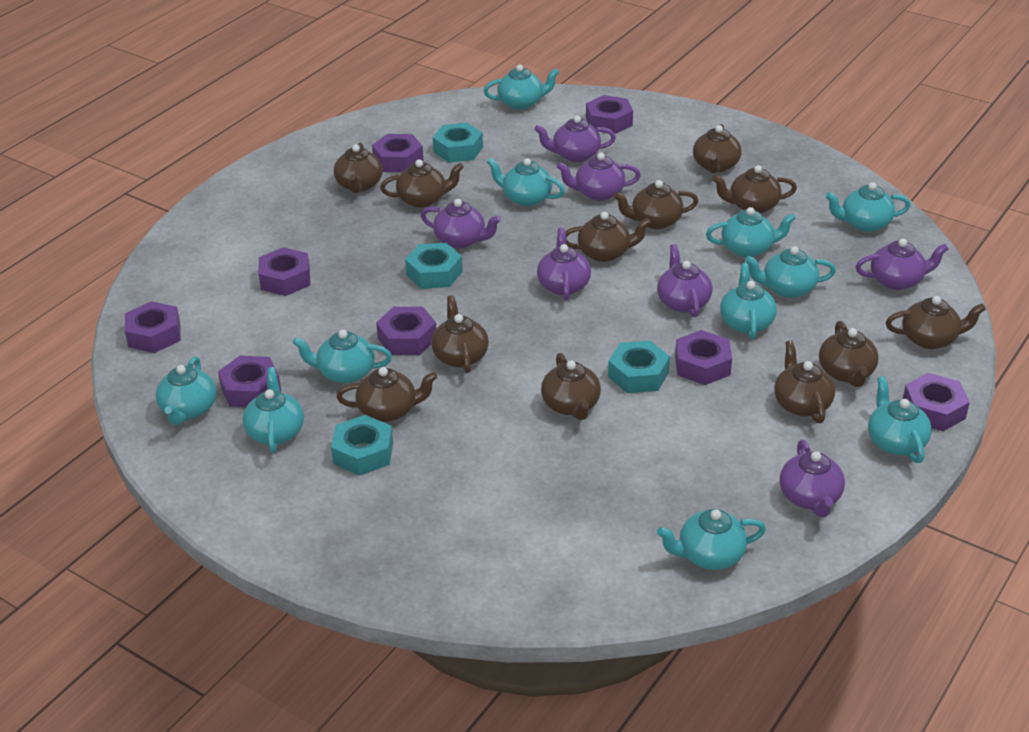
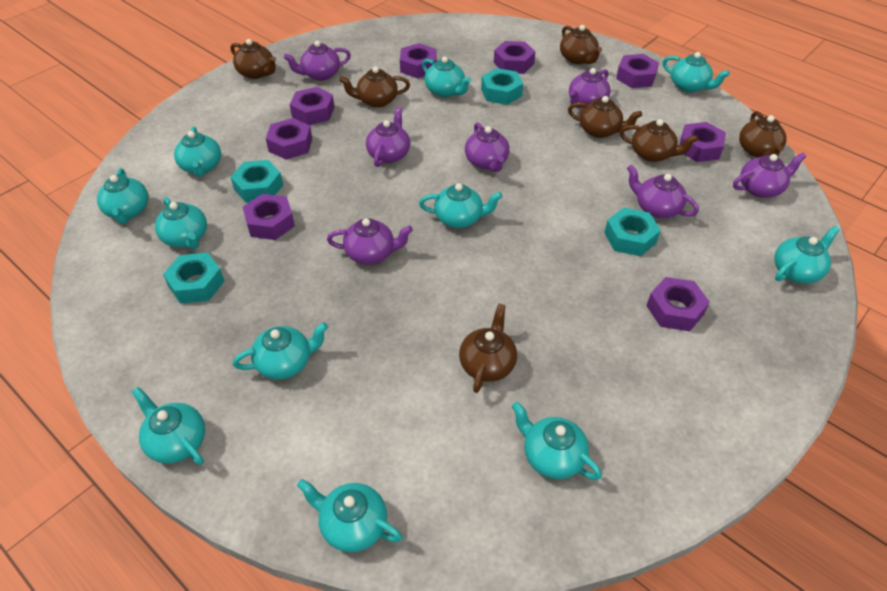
brown teapot: [334,142,383,193] [336,367,437,422] [380,159,464,208] [431,295,489,373] [541,353,601,420] [565,212,651,262] [614,180,698,229] [693,124,742,173] [712,165,797,213] [774,340,835,423] [819,321,879,387] [886,296,986,349] = 12 -> [230,39,276,79] [339,67,410,108] [459,304,517,393] [560,25,602,64] [568,96,642,138] [620,119,698,162] [739,111,787,158] = 7

